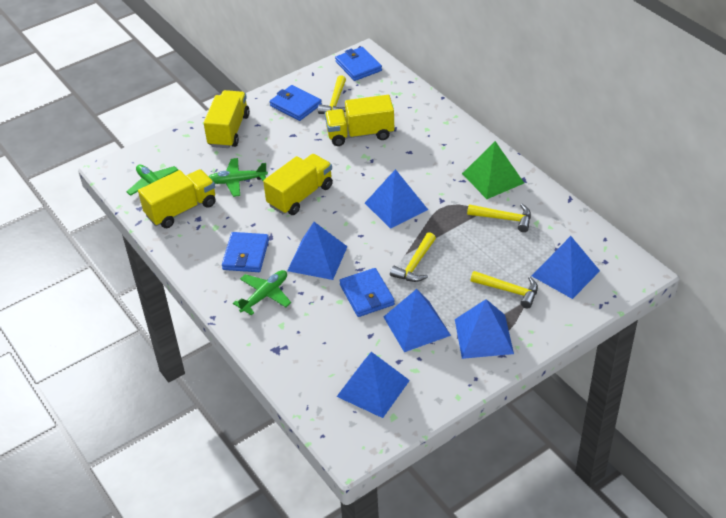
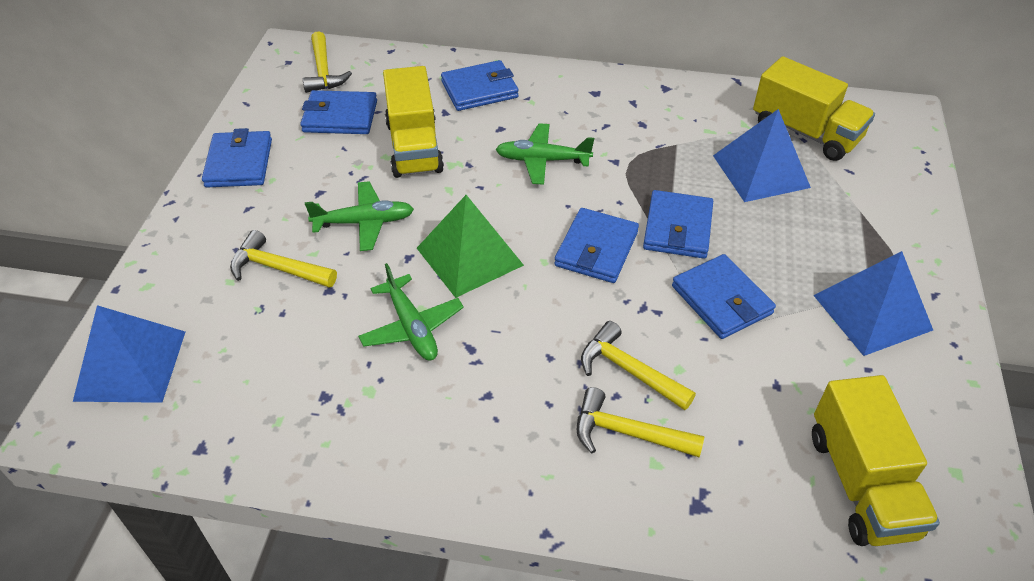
blue pyramid: [287,222,348,280] [337,352,410,418] [365,169,428,229] [384,289,451,352] [455,299,514,359] [532,236,600,299] = 6 -> [73,305,185,403] [713,109,811,202] [813,251,933,356] = 3
blue wallet: [222,232,269,272] [270,85,322,121] [335,47,382,81] [339,268,395,317] = 4 -> [202,128,272,187] [301,90,377,134] [441,60,519,111] [554,208,639,283] [643,190,713,259] [672,254,776,339] = 6
yellow truck: [138,169,216,228] [204,90,250,148] [263,154,333,215] [325,95,394,146] = 4 -> [383,66,444,178] [753,56,875,161] [812,375,940,546] = 3

